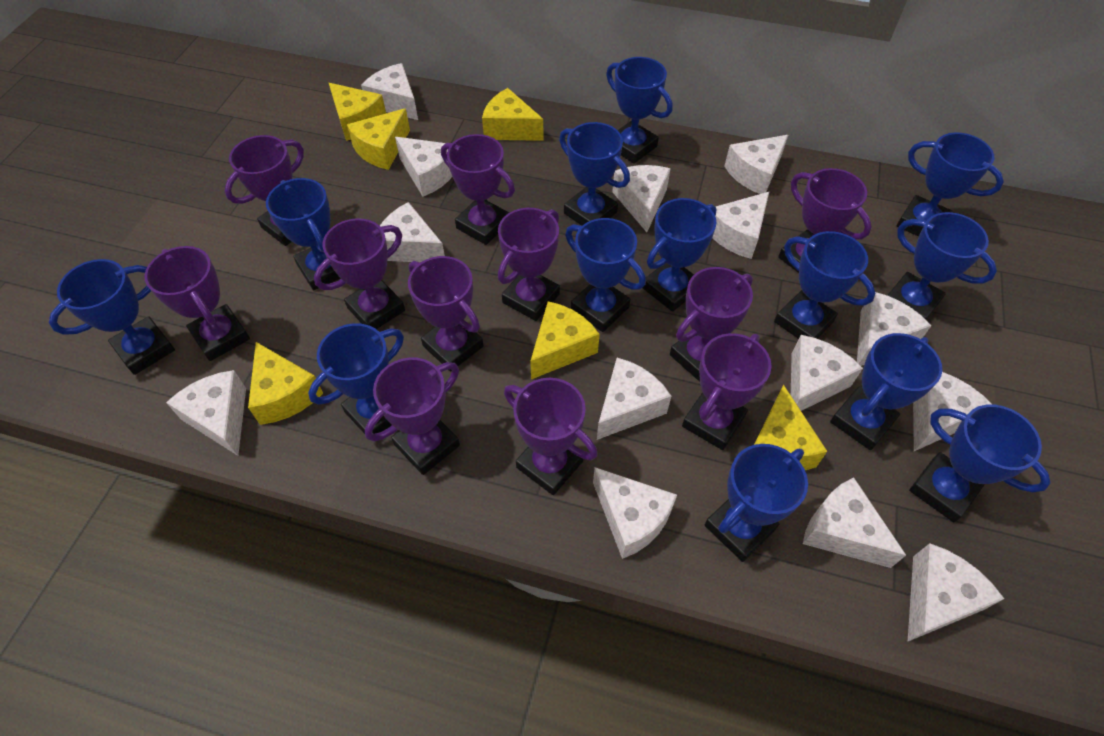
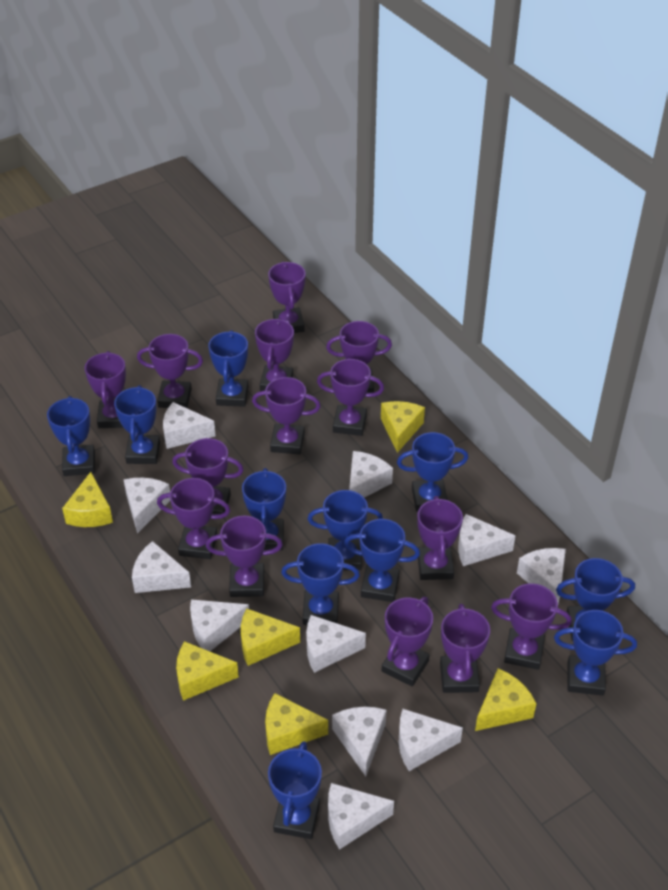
blue trophy: [49,259,175,375] [266,178,340,290] [308,323,404,434] [559,122,630,226] [565,218,646,332] [606,57,673,164] [642,198,717,312] [705,444,808,562] [774,231,875,339] [830,333,943,450] [887,212,997,320] [897,132,1004,237] [909,404,1051,522] = 13 -> [47,396,95,476] [114,385,160,464] [208,330,248,407] [242,468,286,550] [268,741,322,839] [281,543,360,625] [308,490,383,570] [344,519,420,602] [397,432,468,512] [554,610,637,696] [556,558,635,641] = 11
purple trophy: [144,246,250,361] [225,135,304,246] [314,218,405,329] [365,357,460,475] [408,256,483,372] [441,134,515,245] [498,208,560,321] [504,378,597,495] [670,267,753,382] [682,333,772,450] [778,168,872,273] = 11 -> [85,351,126,428] [137,334,203,408] [157,478,230,559] [172,438,244,514] [206,516,283,597] [252,377,321,455] [255,318,294,391] [268,261,306,333] [317,359,384,436] [326,321,392,393] [382,597,433,686] [417,496,463,580] [440,604,490,693] [491,583,572,670] = 14
white cheese: [166,370,246,456] [361,63,418,120] [380,202,445,262] [395,137,452,197] [593,467,677,559] [597,358,671,440] [612,165,671,232] [712,192,769,259] [724,135,788,194] [791,335,863,411] [803,477,906,568] [857,292,931,366] [908,543,1004,641] [913,372,991,451] = 14 -> [123,478,170,534] [132,541,191,593] [163,402,216,449] [190,599,249,651] [306,615,366,673] [328,783,394,850] [332,707,387,777] [349,451,393,498] [399,709,463,771] [458,514,516,566] [517,548,566,603] = 11

